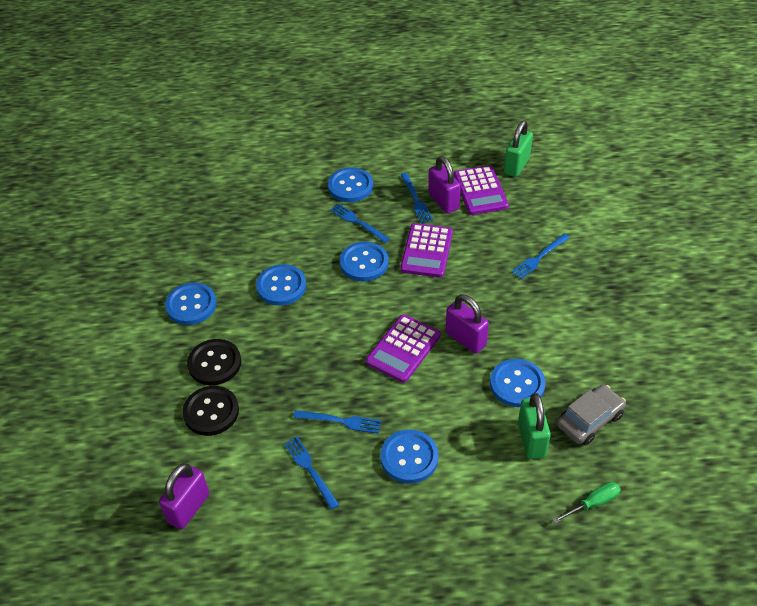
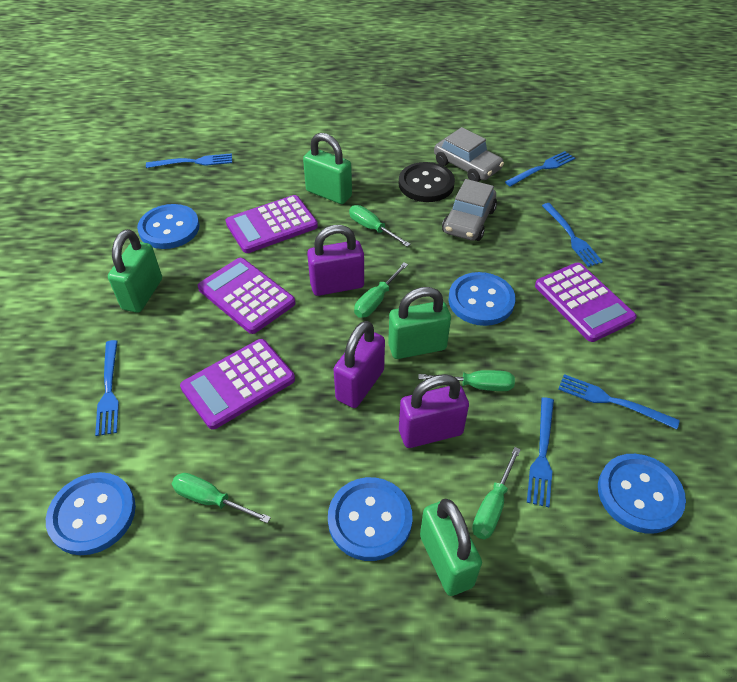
black button: [182,386,239,436] [187,339,241,385] = 2 -> [399,162,455,202] = 1
blue button: [165,283,217,325] [256,264,306,306] [328,167,373,202] [340,242,388,281] [381,430,438,483] [490,359,546,407] = 6 -> [46,472,136,555] [137,204,200,249] [328,477,413,561] [449,272,516,326] [598,454,686,534] = 5
blue fork: [284,436,339,510] [293,410,381,434] [330,203,390,243] [401,173,433,224] [511,234,570,279] = 5 -> [95,340,119,436] [146,153,232,168] [505,151,575,187] [527,397,554,507] [542,203,603,267] [558,374,680,429] = 6
green padlock: [504,120,533,177] [518,393,551,459] = 2 -> [108,229,162,313] [303,133,352,204] [388,287,451,359] [420,498,482,596] = 4
green screwdriver: [552,482,621,524] = 1 -> [172,473,271,523] [349,205,411,247] [354,262,408,318] [418,370,515,391] [472,447,521,539] = 5
grey car: [557,385,626,445] = 1 -> [434,127,504,182] [442,179,497,241] = 2
purple calculator: [366,315,441,383] [400,223,453,278] [454,165,509,215] = 3 -> [180,339,295,430] [198,258,296,334] [225,195,318,253] [535,263,637,342] = 4

